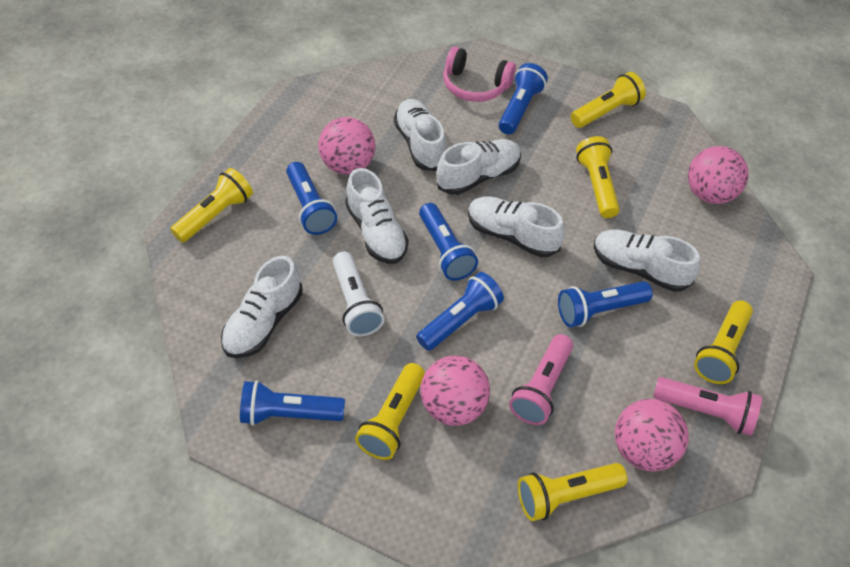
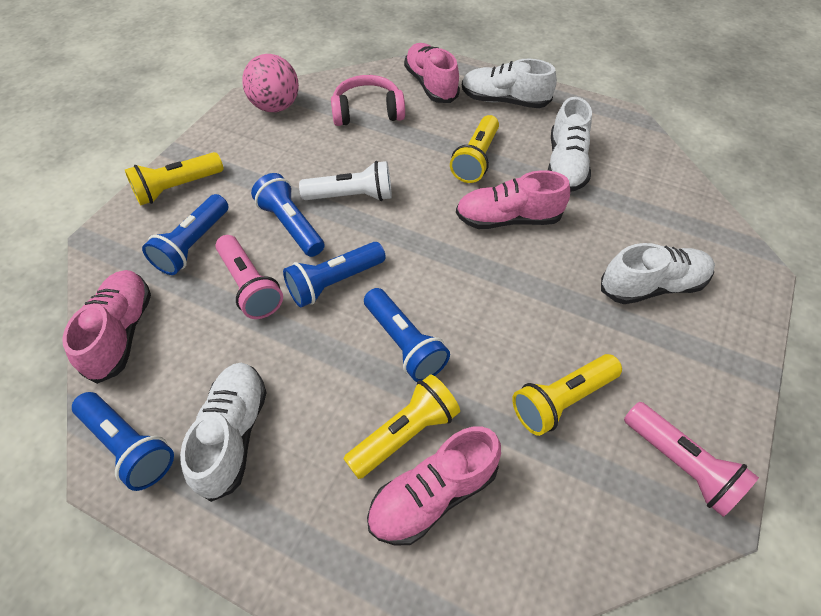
blue flashlight: [240,380,345,426] [286,162,337,235] [416,272,504,351] [419,203,478,281] [499,63,548,134] [558,281,653,327] = 6 -> [72,392,174,491] [142,194,228,275] [251,173,325,257] [283,242,386,307] [364,288,450,382] = 5
pink ball: [318,117,375,174] [421,356,490,426] [615,399,688,471] [688,146,748,204] = 4 -> [242,54,299,112] = 1
pink shoe: none = 0 -> [63,270,151,384] [367,426,501,546] [404,43,460,103] [456,170,570,229] = 4
white shoe: [221,256,303,358] [345,168,408,264] [394,99,446,171] [436,139,521,195] [468,196,565,257] [594,230,700,292] = 6 -> [180,363,267,502] [462,59,557,108] [548,97,592,192] [601,243,715,304] = 4
yellow flashlight: [170,168,253,243] [355,363,425,460] [518,463,627,521] [571,72,646,128] [576,136,620,218] [694,300,753,384] = 6 -> [125,152,224,206] [343,374,460,479] [450,115,499,183] [512,354,622,436] = 4

